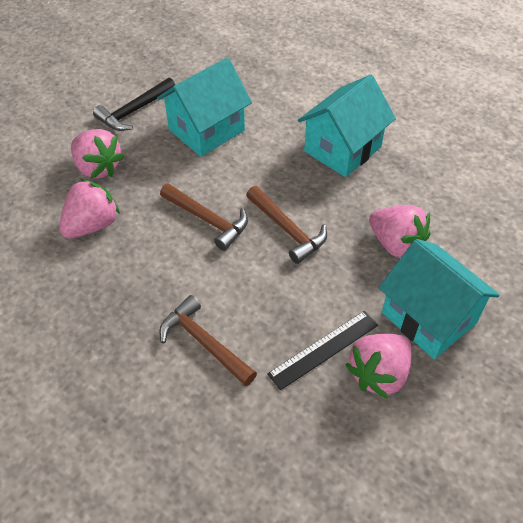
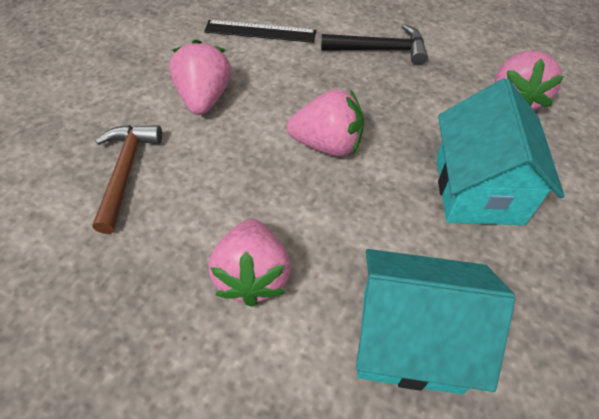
brown hammer: [160,183,248,251] [160,295,257,386] [246,186,327,264] = 3 -> [92,125,162,234] = 1
turquoise house: [157,58,252,157] [298,75,396,177] [378,239,500,359] = 3 -> [356,249,515,395] [436,78,564,225] = 2

